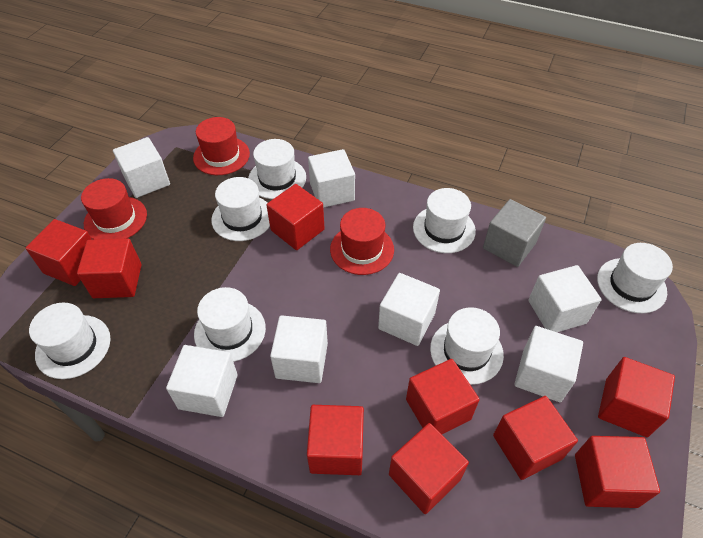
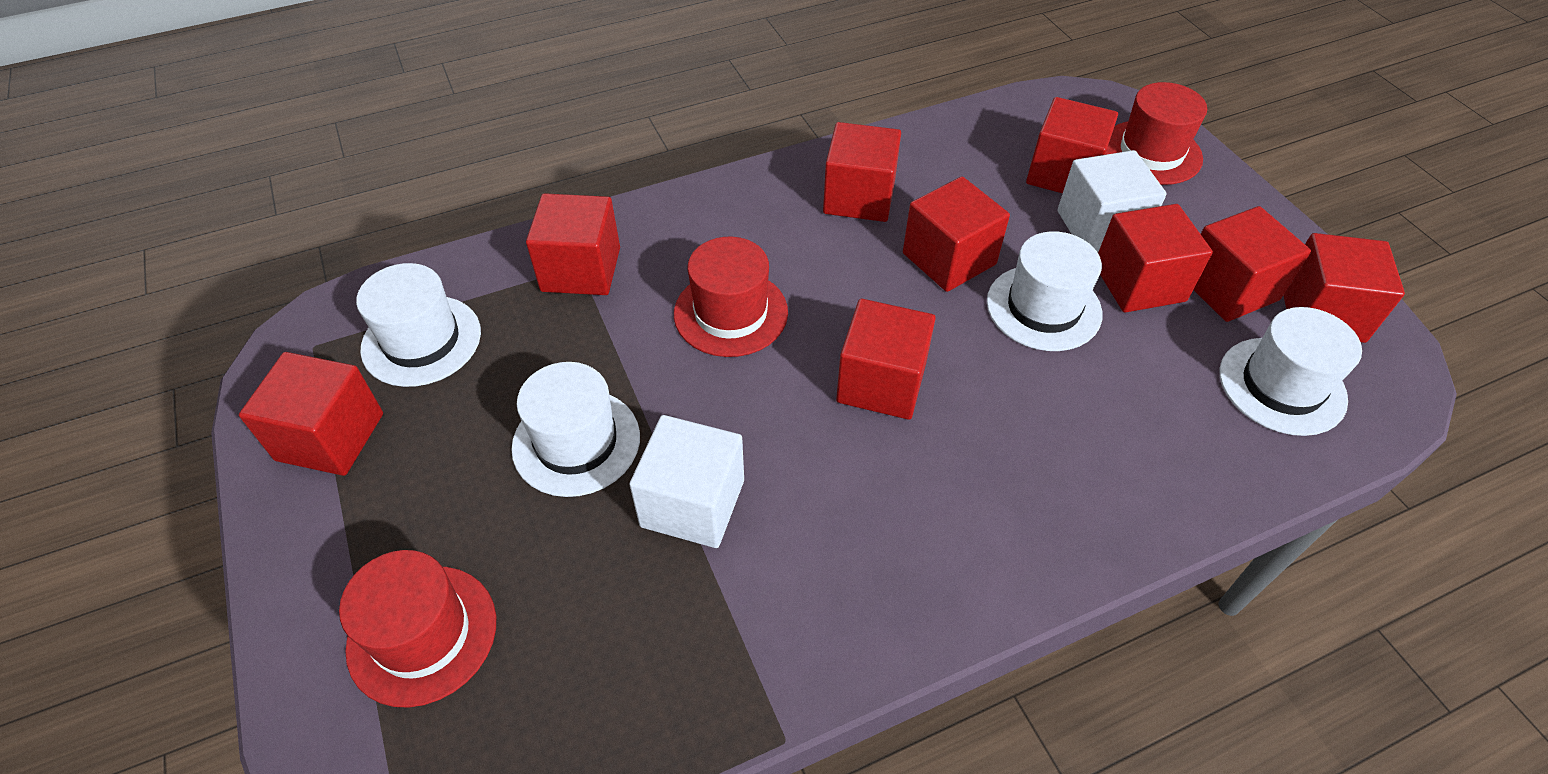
grey cube: [483,199,546,267] = 1 -> none = 0
white cube: [113,137,170,198] [166,345,238,417] [270,315,328,383] [308,149,355,208] [378,273,440,346] [514,326,583,402] [528,265,601,332] = 7 -> [629,415,744,548] [1057,150,1167,252] = 2
white hat: [29,303,110,379] [194,287,266,362] [211,177,270,241] [248,139,306,199] [413,188,476,253] [430,307,504,385] [597,243,673,313] = 7 -> [356,263,481,387] [511,362,640,497] [987,231,1102,351] [1220,307,1362,436] = 4

